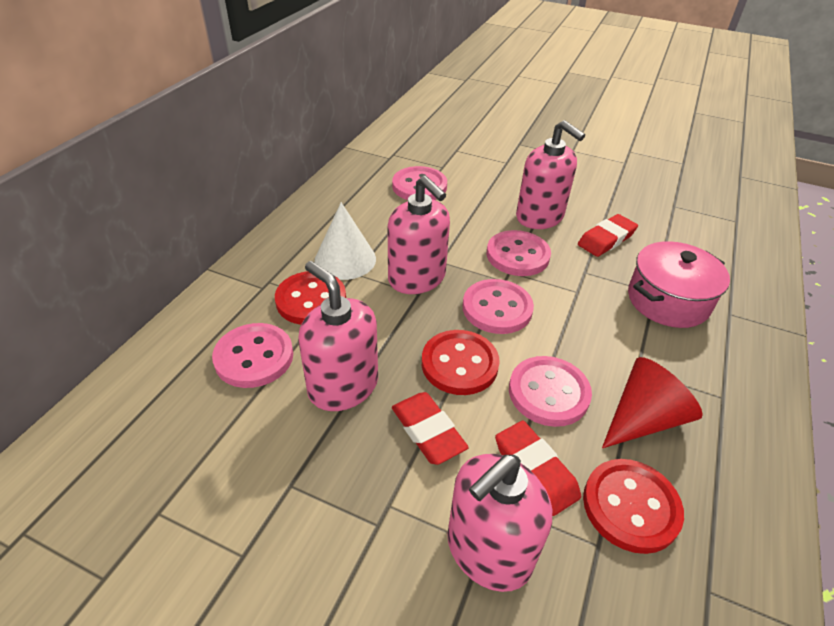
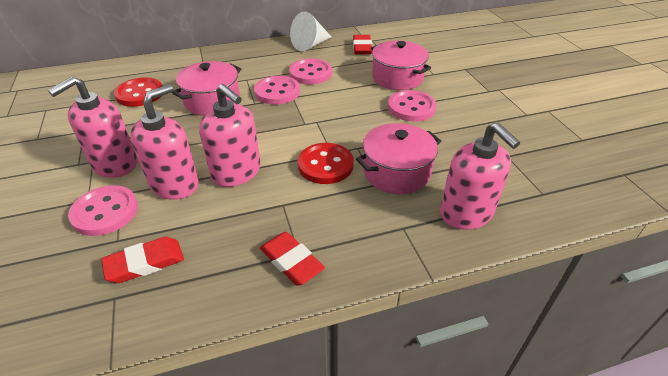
pink button: [212,323,293,388] [392,166,447,200] [463,279,534,334] [487,230,551,276] [509,356,592,427] = 5 -> [68,185,138,236] [254,76,300,105] [289,58,332,85] [388,90,436,122] = 4
pink pot: [628,241,730,328] = 1 -> [172,61,241,116] [356,123,441,194] [371,41,431,90] = 3
red button: [275,271,346,325] [422,330,500,395] [583,459,684,554] = 3 -> [114,77,162,107] [298,143,354,184] = 2
red cone: [602,357,703,448] = 1 -> none = 0

